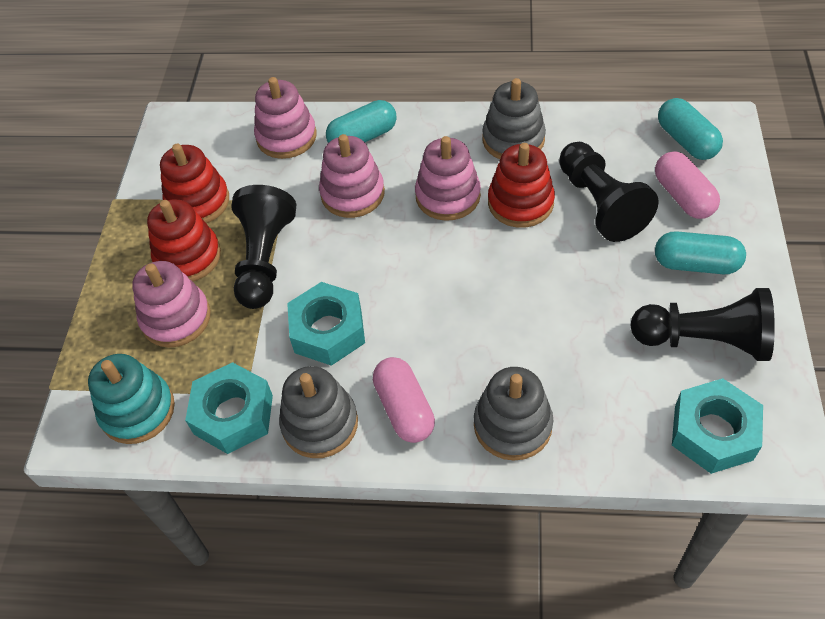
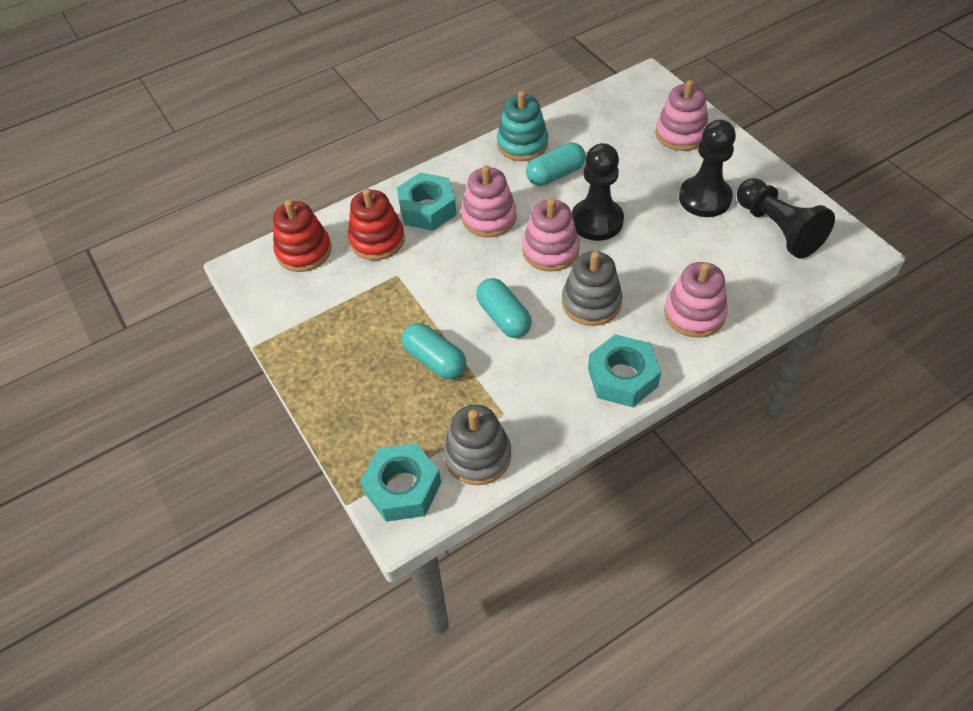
grey stacking toy: [279,366,358,458] [474,367,553,461] [482,78,546,159] = 3 -> [443,405,511,485] [562,251,623,326] = 2
pink capsule: [373,357,435,443] [655,152,720,219] = 2 -> none = 0
red stacking toy: [147,199,221,282] [160,144,229,223] [488,143,555,228] = 3 -> [273,200,331,272] [348,188,405,260] = 2

